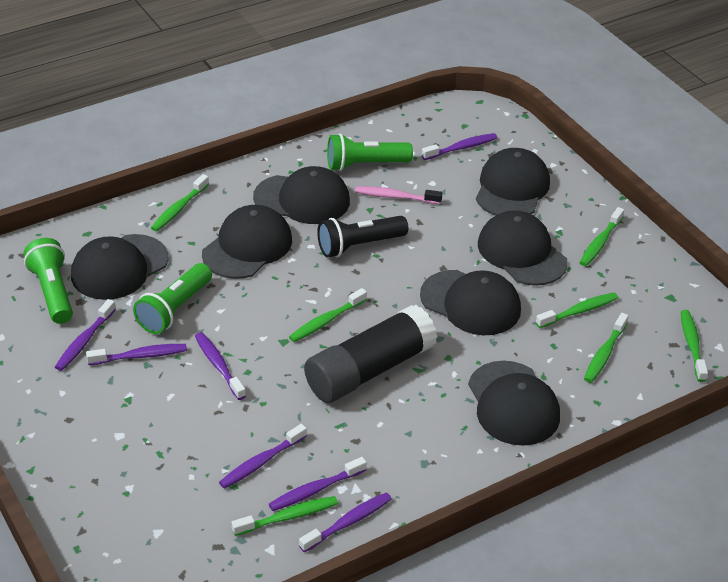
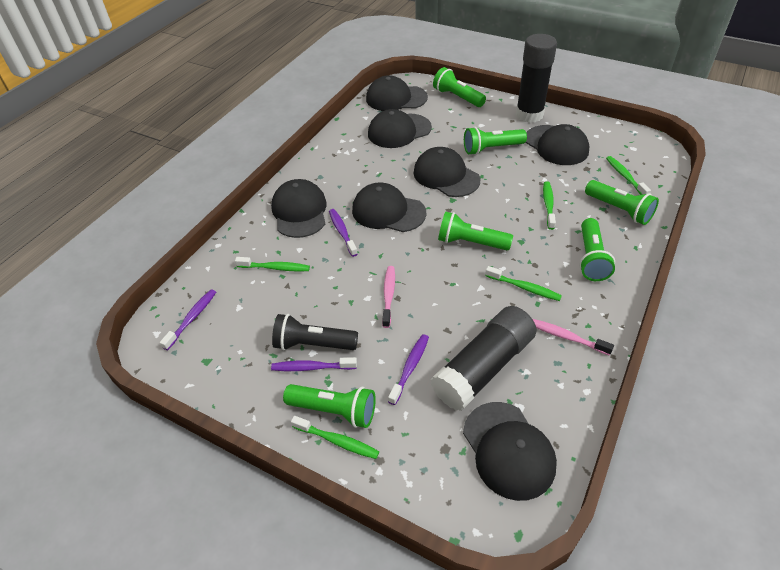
black glue stick: [304,305,437,403] = 1 -> [431,306,537,411] [516,34,557,123] = 2
green flashlight: [23,238,73,324] [133,263,212,334] [327,134,413,171] = 3 -> [283,384,376,428] [433,67,486,107] [438,211,513,250] [464,127,527,155] [579,218,615,281] [585,180,659,225] = 6
green toothbrush: [151,174,209,231] [232,496,338,536] [289,288,367,342] [536,292,618,328] [579,207,624,266] [584,313,629,383] [681,310,708,382] = 7 -> [235,257,310,272] [291,416,379,459] [485,266,562,301] [543,181,556,230] [606,156,651,195] = 5
pink toothbrush: [355,186,443,204] = 1 -> [382,266,395,328] [533,319,614,356] = 2
purple toothbrush: [55,299,116,371] [86,344,187,365] [195,332,246,400] [219,424,307,489] [269,457,367,511] [299,492,392,552] [422,133,497,160] = 7 -> [160,289,216,350] [271,357,357,371] [329,209,358,257] [388,334,429,405] = 4

